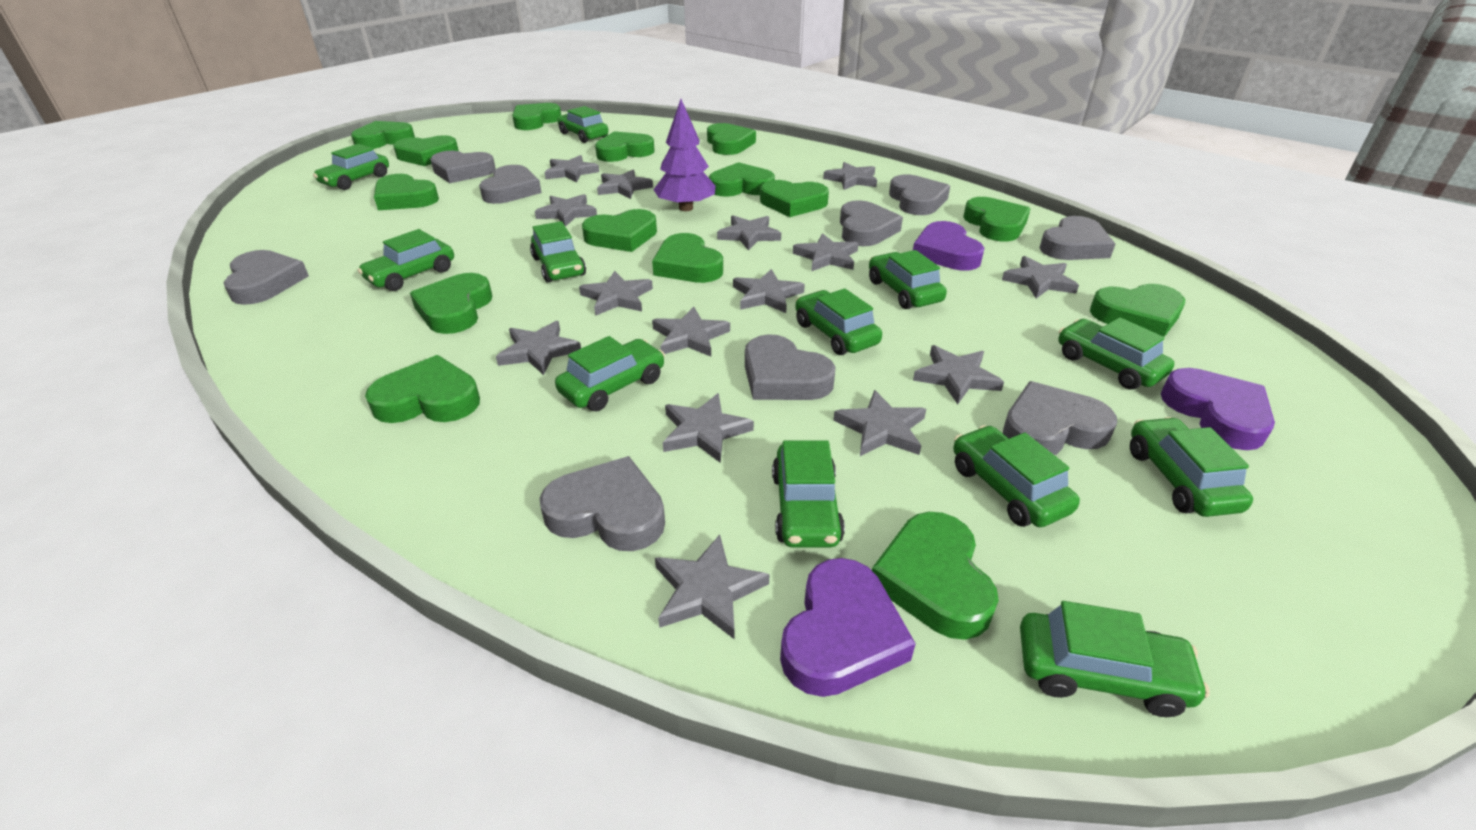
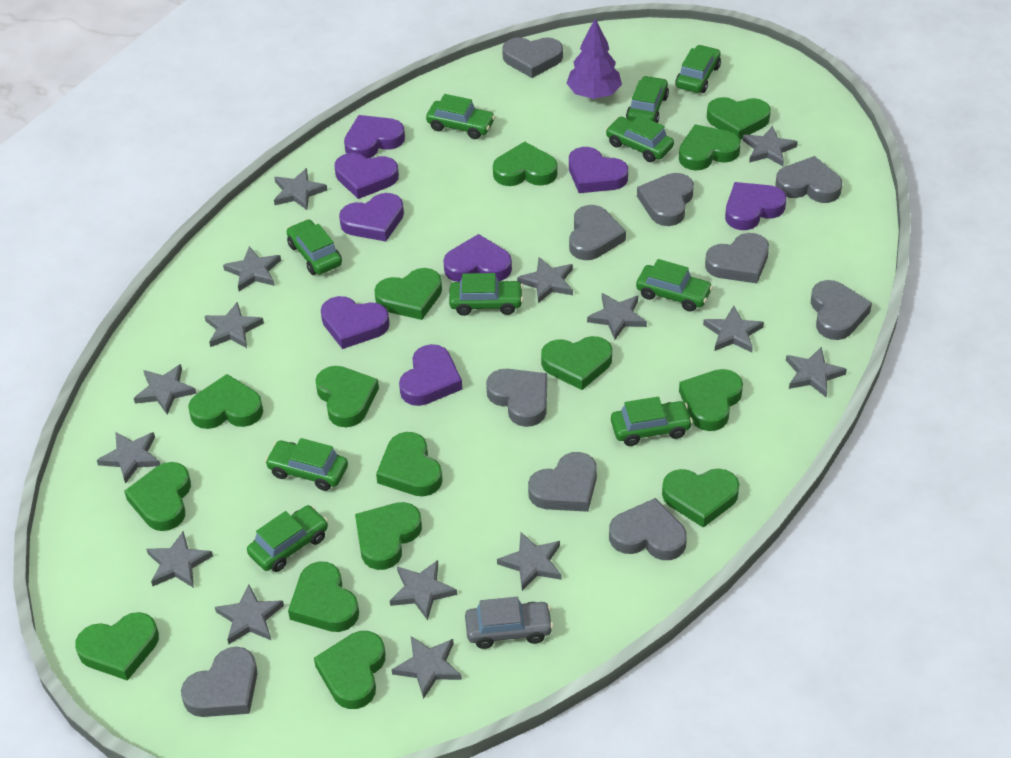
green car: [313,144,389,190] [358,229,454,291] [530,221,586,282] [555,336,665,412] [558,106,608,143] [772,440,845,548] [795,289,882,355] [869,250,947,309] [953,425,1080,527] [1020,601,1210,717] [1059,317,1174,390] [1130,417,1253,517] = 12 -> [247,505,328,572] [265,438,348,491] [287,219,342,275] [426,94,495,139] [449,273,523,316] [605,115,674,162] [611,397,693,446] [626,76,669,123] [636,259,713,312] [675,45,721,93] = 10
grey car: none = 0 -> [465,597,553,649] = 1
grey heart: [224,250,309,305] [430,151,496,183] [479,165,542,204] [540,456,665,551] [745,334,835,400] [840,200,903,246] [889,174,950,215] [1003,381,1117,455] [1039,216,1115,260] = 9 -> [181,647,257,717] [486,369,547,427] [502,37,563,78] [528,452,597,512] [569,205,626,260] [609,498,687,560] [637,173,694,226] [705,233,769,283] [776,156,842,203] [811,280,872,340] = 10
purple heart: [780,558,916,697] [913,221,984,271] [1160,368,1275,450] = 3 -> [321,296,390,349] [334,153,399,199] [339,193,404,242] [344,115,405,158] [399,344,462,406] [443,234,512,282] [569,147,628,193] [725,182,787,230] = 8

